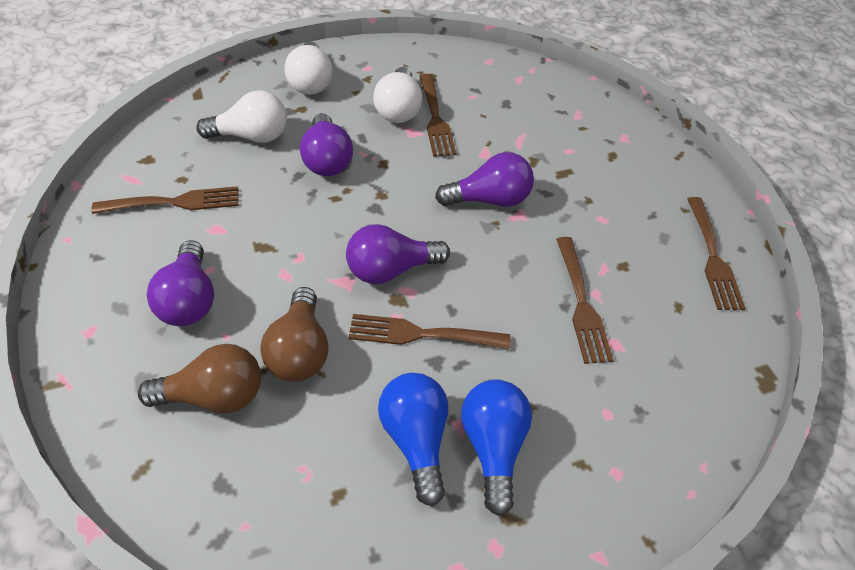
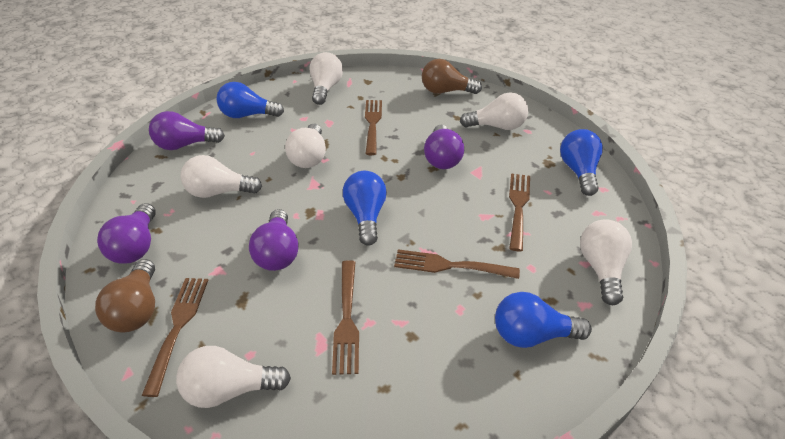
blue light bulb: [378,373,448,506] [461,380,532,516] = 2 -> [217,82,284,118] [343,171,387,246] [495,292,592,348] [560,129,603,196] = 4
white light bulb: [196,90,287,143] [285,41,333,95] [373,67,422,123] = 3 -> [176,346,291,408] [181,155,262,198] [285,124,326,168] [309,52,343,105] [460,92,528,130] [580,219,632,305] = 6

